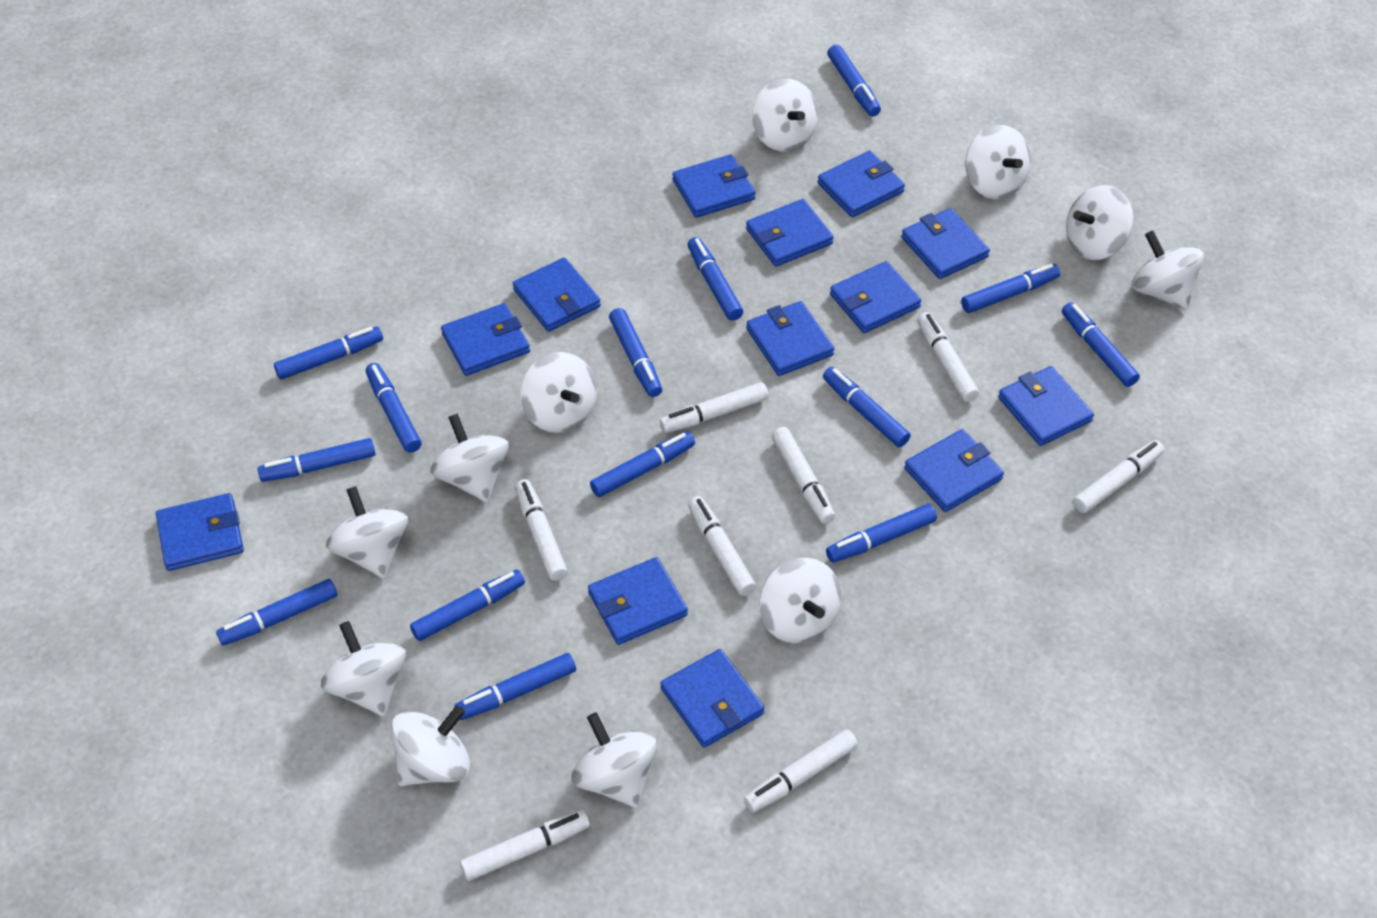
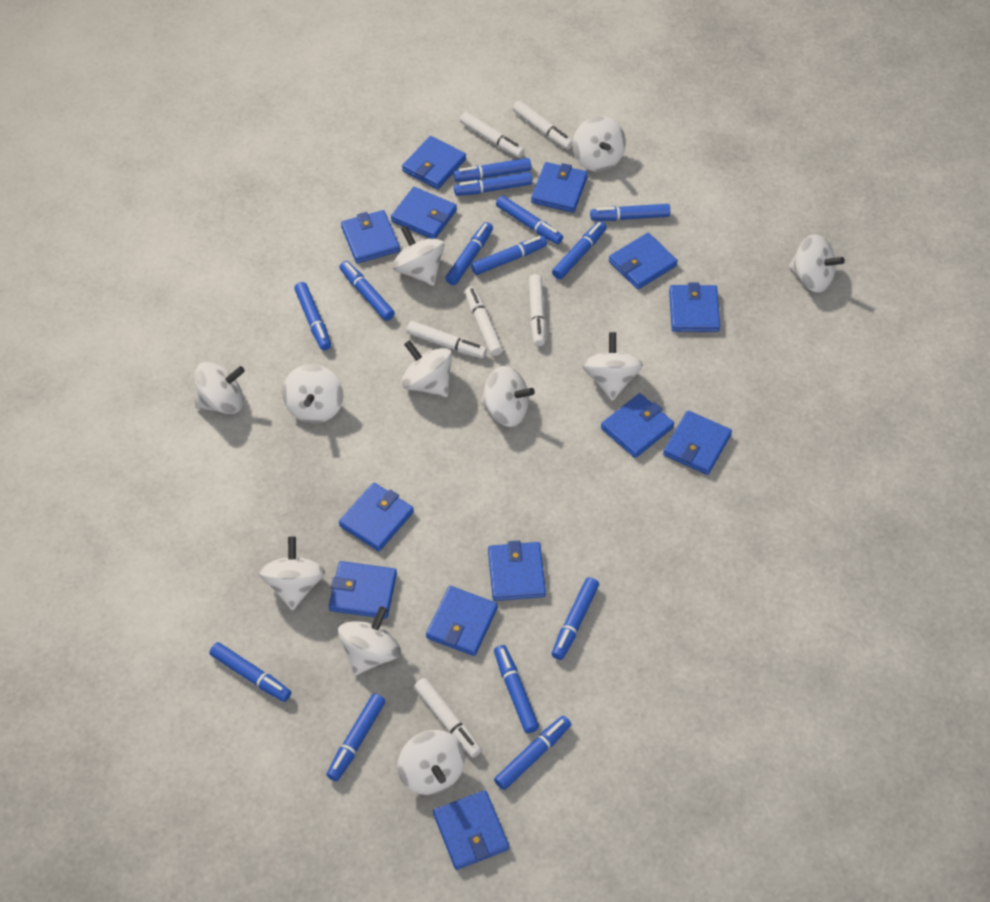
white marker: [460,810,590,881] [515,479,568,581] [660,382,769,433] [688,496,756,596] [744,729,858,812] [772,427,835,524] [917,312,979,402] [1073,440,1164,513] = 8 -> [407,321,487,359] [414,678,482,758] [460,112,525,158] [465,287,503,356] [513,101,573,150] [529,274,546,346] = 6

